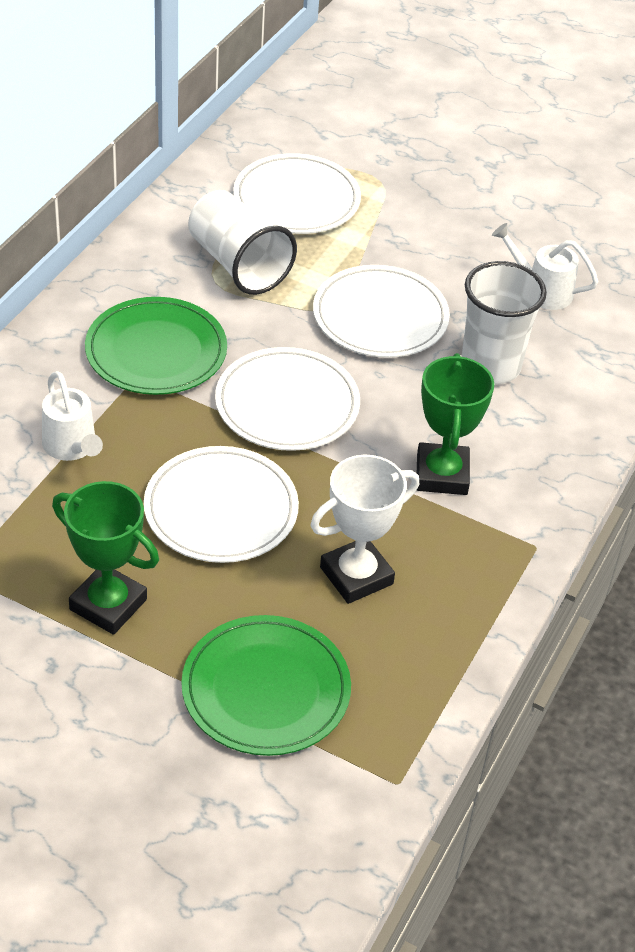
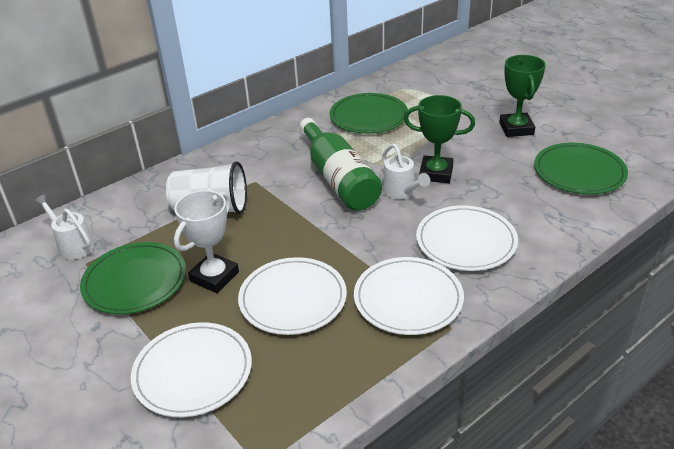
green bottle: none = 0 -> [300,118,382,211] = 1
green plate: [85,297,227,395] [181,615,351,756] = 2 -> [80,242,186,314] [330,93,408,134] [534,143,628,194] = 3
white cup: [188,190,297,295] [461,261,547,384] = 2 -> [166,161,247,214] = 1

